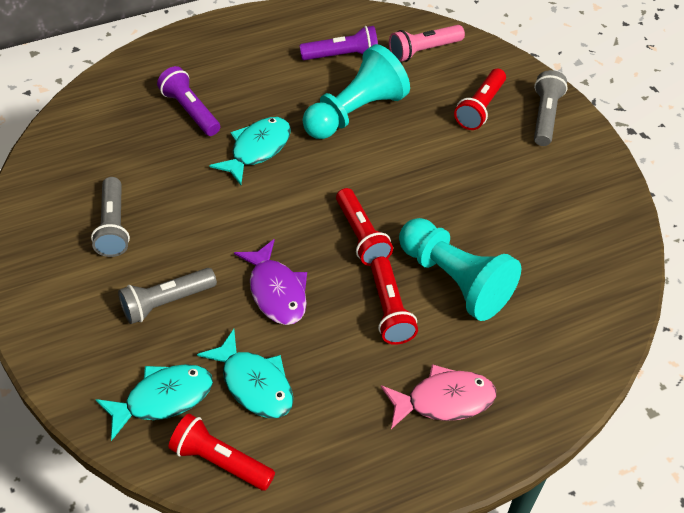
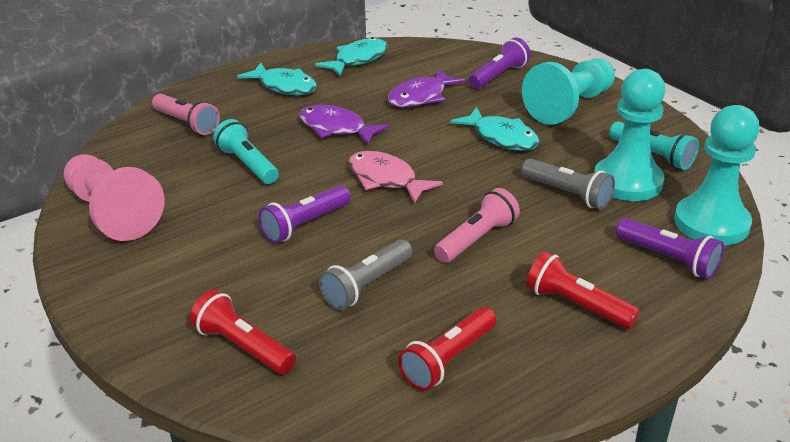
grey flashlight: [91,177,130,257] [118,268,217,324] [534,70,568,146] = 3 -> [319,239,413,310] [521,159,615,210] = 2
pink flashlight: [389,25,465,62] = 1 -> [152,94,220,135] [434,188,520,263] = 2
pink pawn: none = 0 -> [64,155,165,241] = 1
purple fish: [234,239,307,325] = 1 -> [300,105,390,145] [388,69,466,107] = 2
purple flashlight: [157,66,220,136] [299,26,378,60] = 2 -> [258,185,351,243] [469,37,531,89] [616,218,724,279] = 3
red flashlight: [169,414,275,491] [336,188,393,266] [371,257,418,345] [454,68,506,130] = 4 -> [190,290,296,374] [398,307,497,391] [526,251,640,329] = 3
turquoise flashlight: none = 0 -> [213,119,279,184] [609,121,699,170] = 2
turquoise pawn: [303,44,410,139] [399,218,521,321] = 2 -> [522,58,615,125] [594,69,666,201] [674,105,759,245] = 3

